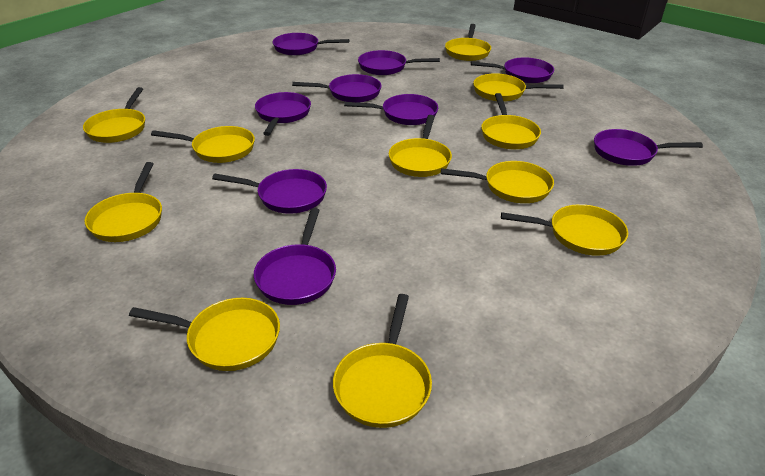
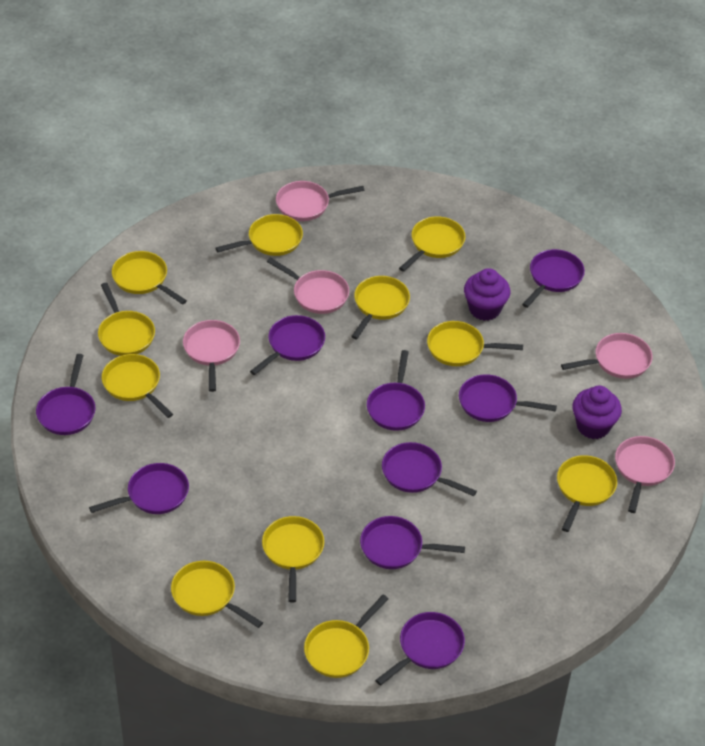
pink pan: none = 0 -> [183,320,240,392] [267,258,349,314] [276,181,365,221] [561,333,652,379] [615,436,675,513] = 5
purple cupcake: none = 0 -> [464,268,510,321] [573,386,622,439] = 2

